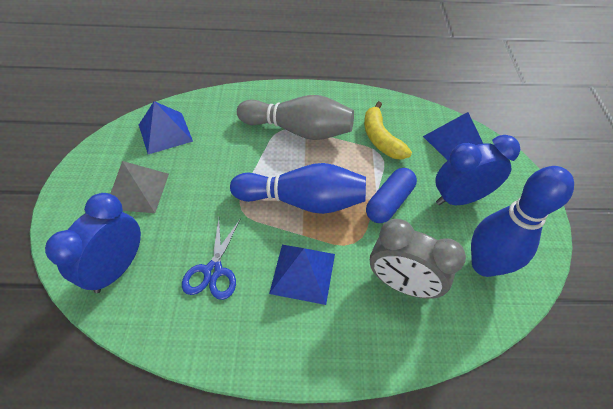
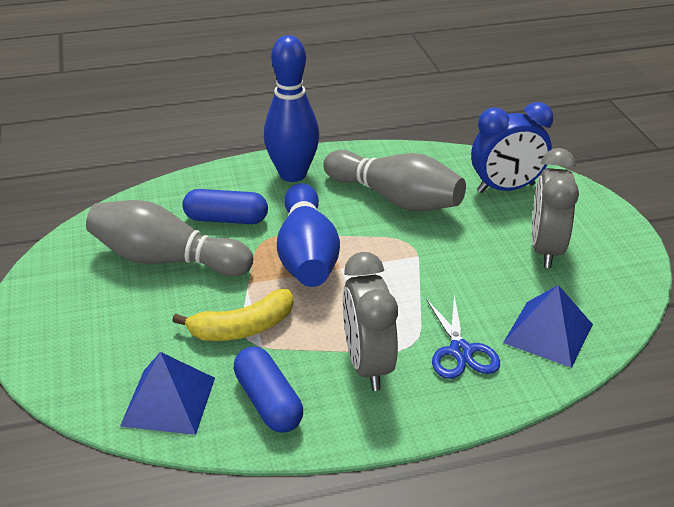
blue capsule: [366,168,417,223] = 1 -> [182,189,268,224] [233,346,303,433] = 2
blue clock: [45,193,141,293] [436,135,520,205] = 2 -> [471,102,553,193] = 1
blue pyramid: [139,101,193,154] [269,245,335,305] [423,112,483,161] = 3 -> [120,352,215,435] [503,285,593,368] = 2
grey bowling pin: [237,95,354,140] = 1 -> [86,200,253,276] [323,150,466,212] = 2
grey clock: [370,219,466,299] = 1 -> [343,252,398,391] [532,148,579,268] = 2
grey pyramid: [110,161,169,213] = 1 -> none = 0

